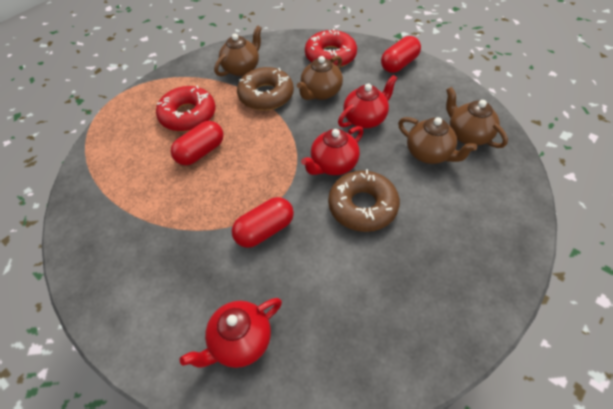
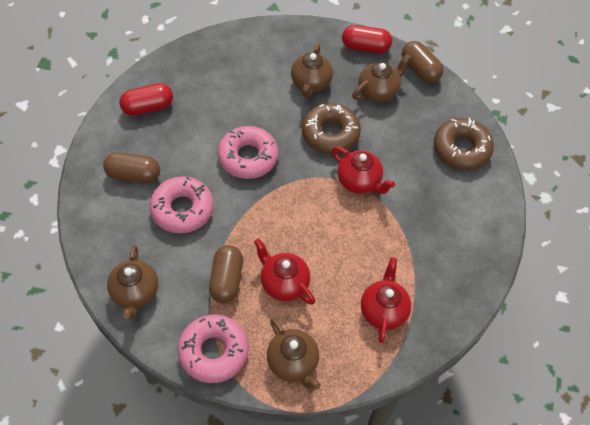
brown capsule: none = 0 -> [103,152,160,184] [209,245,243,303] [402,41,443,83] = 3
pink donut: none = 0 -> [150,176,214,234] [178,315,248,383] [218,126,278,179] = 3
red capsule: [171,121,224,166] [232,197,294,248] [381,36,421,73] = 3 -> [119,83,173,116] [342,25,392,53] = 2
red donut: [156,85,215,132] [305,28,357,67] = 2 -> none = 0

